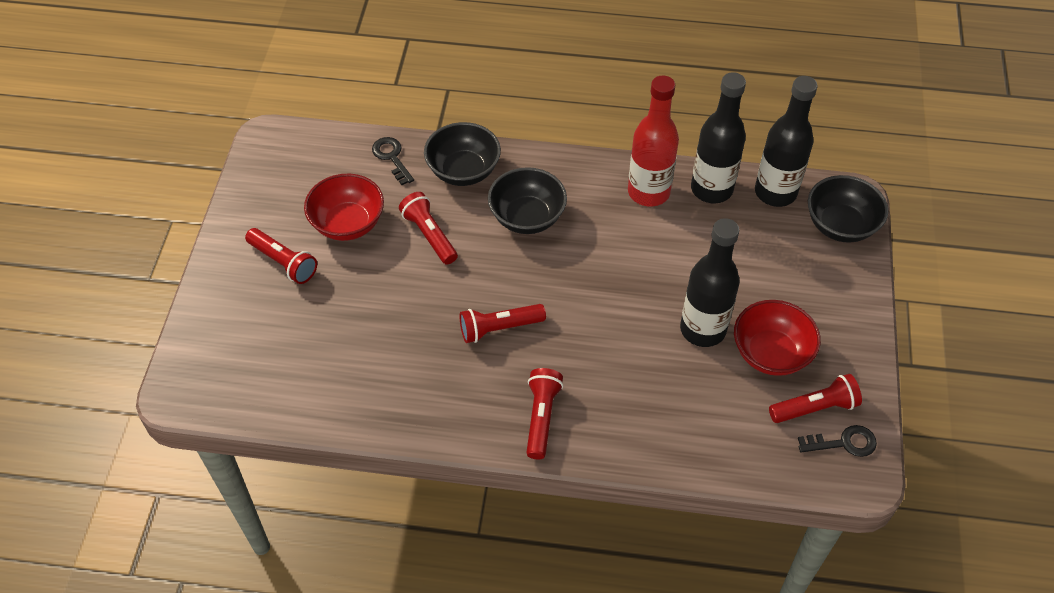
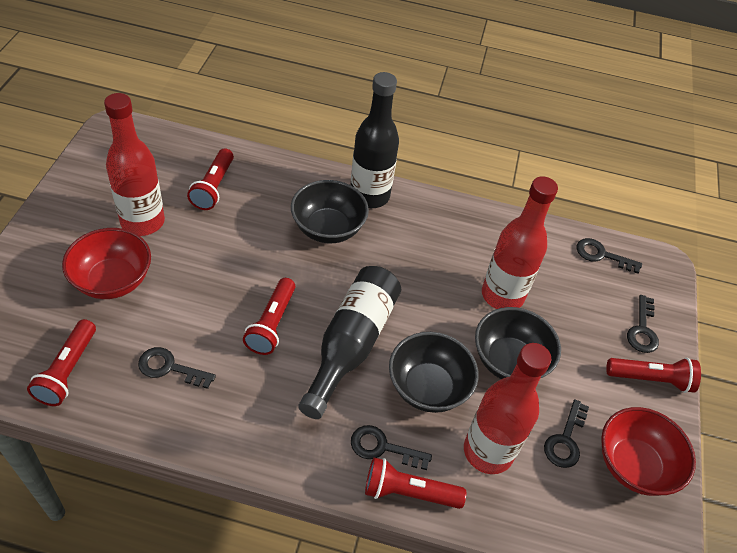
black bottle: [680,218,740,347] [691,72,746,203] [755,76,818,207] = 3 -> [298,266,401,419] [351,72,399,208] = 2
black key: [372,137,414,185] [798,425,877,457] = 2 -> [138,347,216,389] [351,425,432,470] [544,399,589,468] [577,238,642,274] [627,295,659,353] = 5
red bottle: [628,76,679,207] = 1 -> [104,93,165,236] [464,343,551,474] [482,176,558,309] = 3

